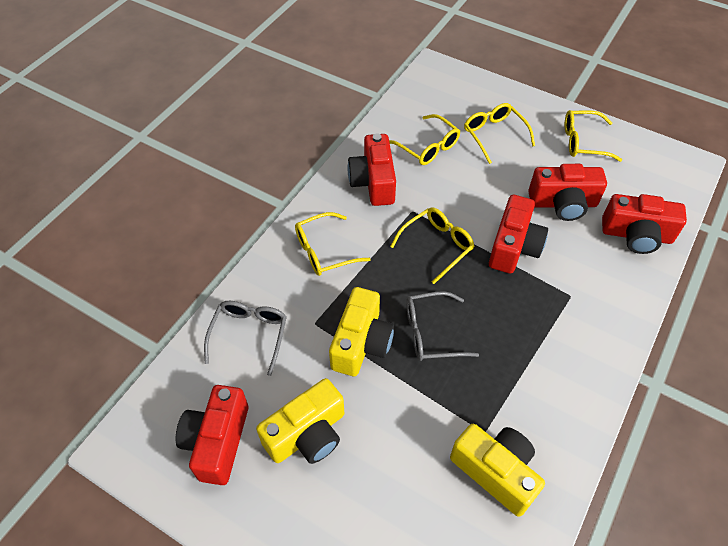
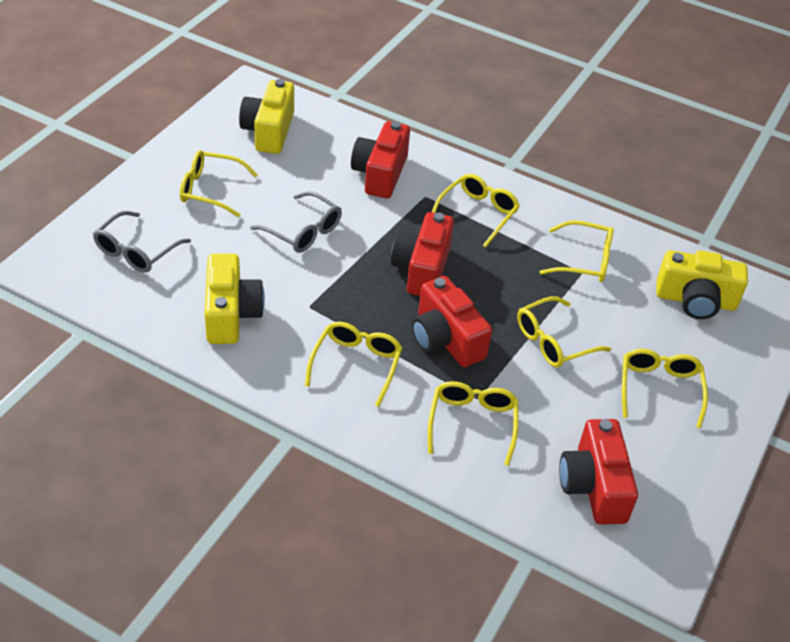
red camera: [176,385,248,485] [347,133,396,206] [489,195,548,274] [528,164,607,221] [602,194,687,254] = 5 -> [351,121,410,198] [391,212,454,296] [412,276,492,367] [559,419,638,525] = 4
yellow glasses: [295,212,371,276] [389,114,460,165] [390,207,475,284] [464,103,535,164] [565,110,622,162] = 5 -> [180,150,258,217] [305,322,402,407] [428,381,518,466] [432,174,520,248] [517,296,611,368] [540,220,614,282] [622,349,708,428] = 7

